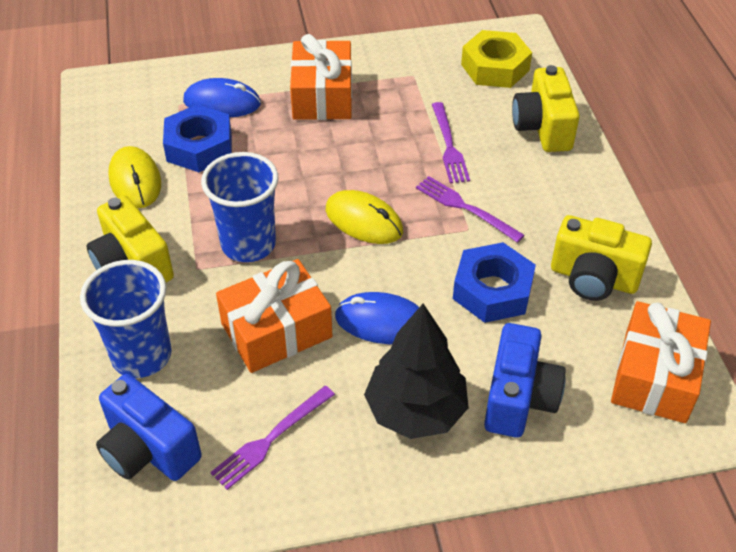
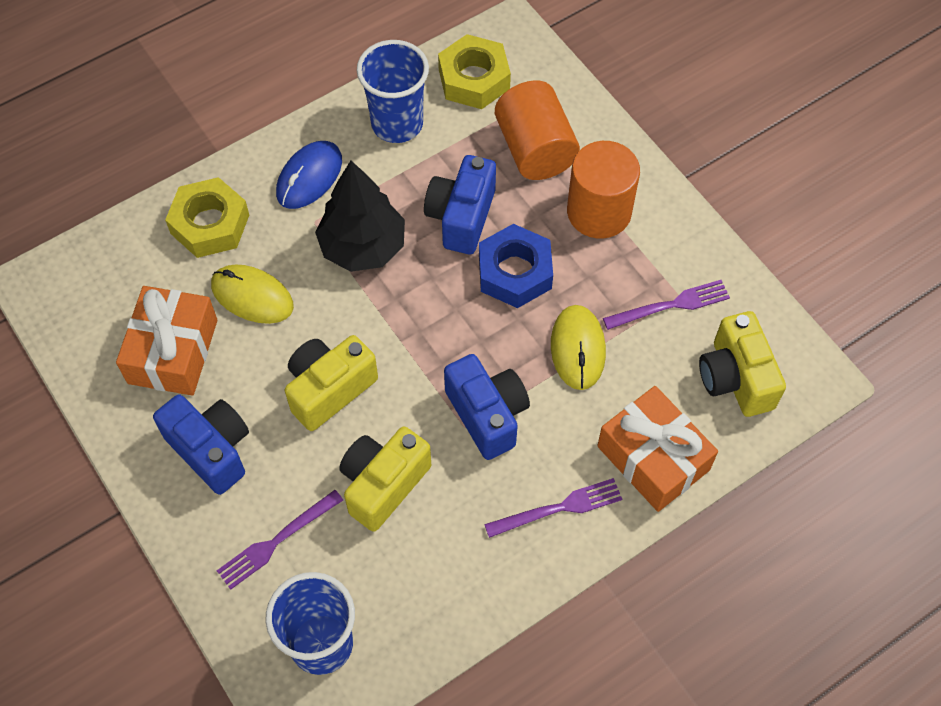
blue camera: [96,374,202,481] [484,323,566,438] = 2 -> [153,394,249,495] [424,155,496,254] [444,354,530,460] = 3
blue mouse: [183,78,261,117] [335,292,419,344] = 2 -> [276,141,342,209] = 1
blue nut: [163,104,232,172] [453,242,536,323] = 2 -> [479,224,553,308] = 1
orange cylinder: none = 0 -> [495,80,580,180] [567,141,640,239] = 2
orange gift: [216,259,332,373] [290,34,352,120] [611,301,711,423] = 3 -> [116,286,218,396] [597,386,718,512] = 2
yellow nut: [461,30,532,88] = 1 -> [165,177,249,258] [438,34,511,109] = 2

